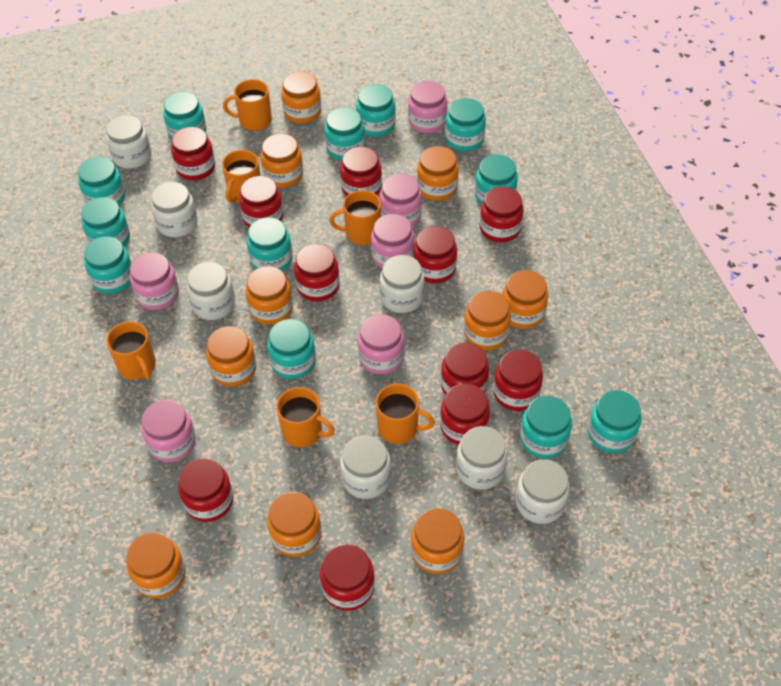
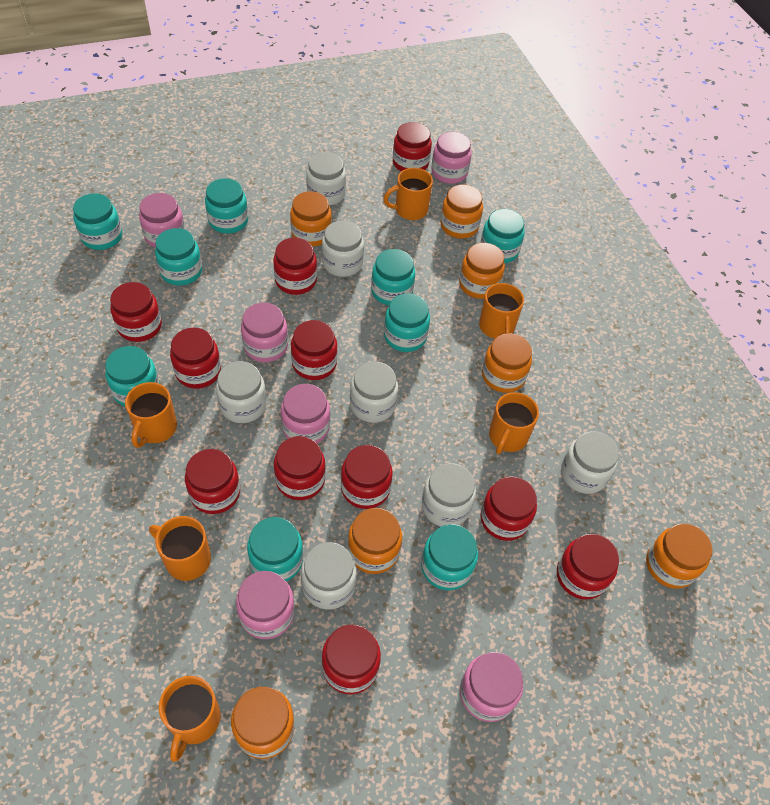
orange jar: [126,532,186,598] [206,326,256,386] [246,266,293,325] [261,134,303,188] [267,492,321,557] [281,71,321,123] [411,508,464,574] [417,146,459,201] [464,291,511,350] [502,270,548,329] = 10 -> [231,687,295,759] [290,191,332,247] [348,508,402,574] [440,184,483,239] [459,243,505,299] [482,333,532,393] [646,524,712,589] = 7
turquoise jar: [78,157,125,205] [81,197,130,247] [84,236,131,294] [163,92,206,139] [247,217,292,271] [267,319,316,379] [325,107,365,160] [356,84,396,137] [445,98,486,151] [475,154,518,204] [520,396,572,458] [588,390,641,453] = 12 -> [73,193,122,250] [105,346,160,406] [155,228,202,286] [205,178,248,234] [247,517,303,582] [371,249,415,306] [384,293,430,352] [421,524,478,591] [481,209,525,263] = 9

